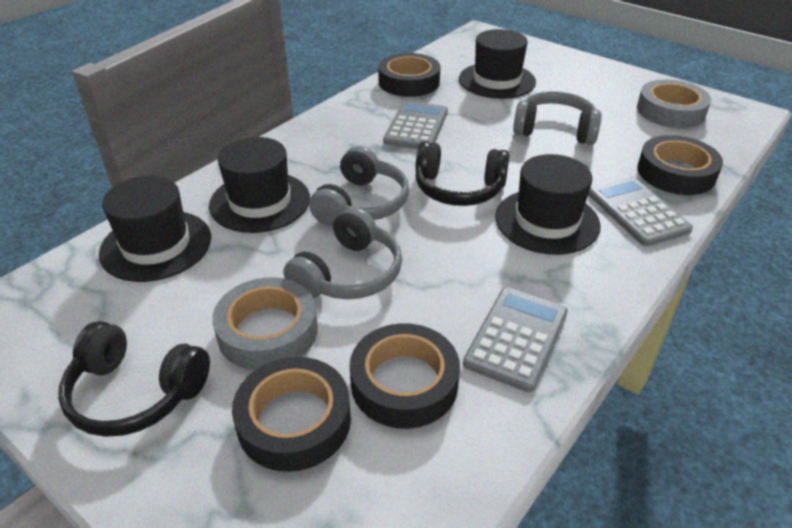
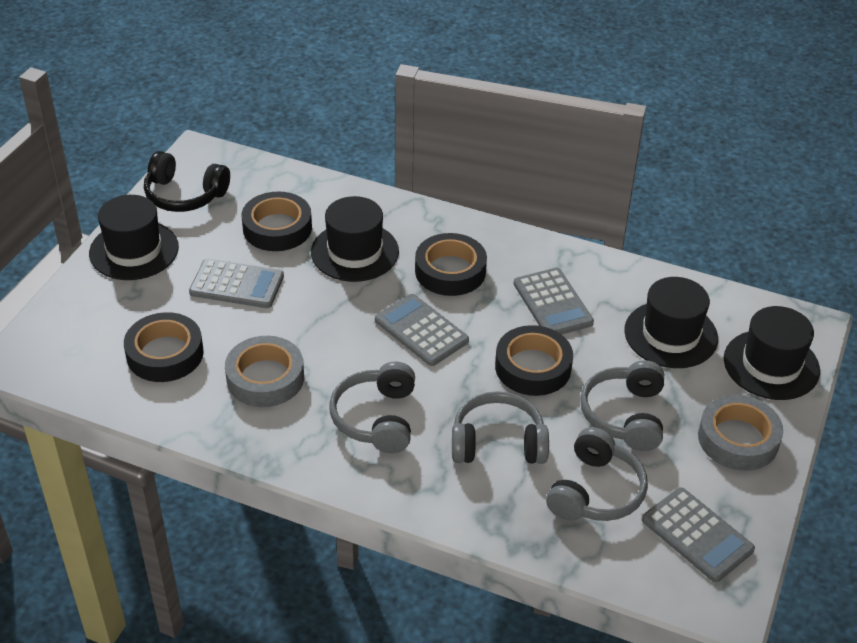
black headphones: [58,321,210,437] [415,141,510,206] = 2 -> [144,151,230,212] = 1
grey calculator: [383,101,448,149] [463,287,568,392] [588,177,693,246] = 3 -> [189,258,284,308] [375,294,469,366] [514,268,594,335] [642,488,755,582] = 4
grey headphones: [284,207,402,299] [309,146,409,226] [513,91,602,145] = 3 -> [329,362,415,453] [452,391,549,464] [546,427,648,521] [580,360,664,451] = 4

